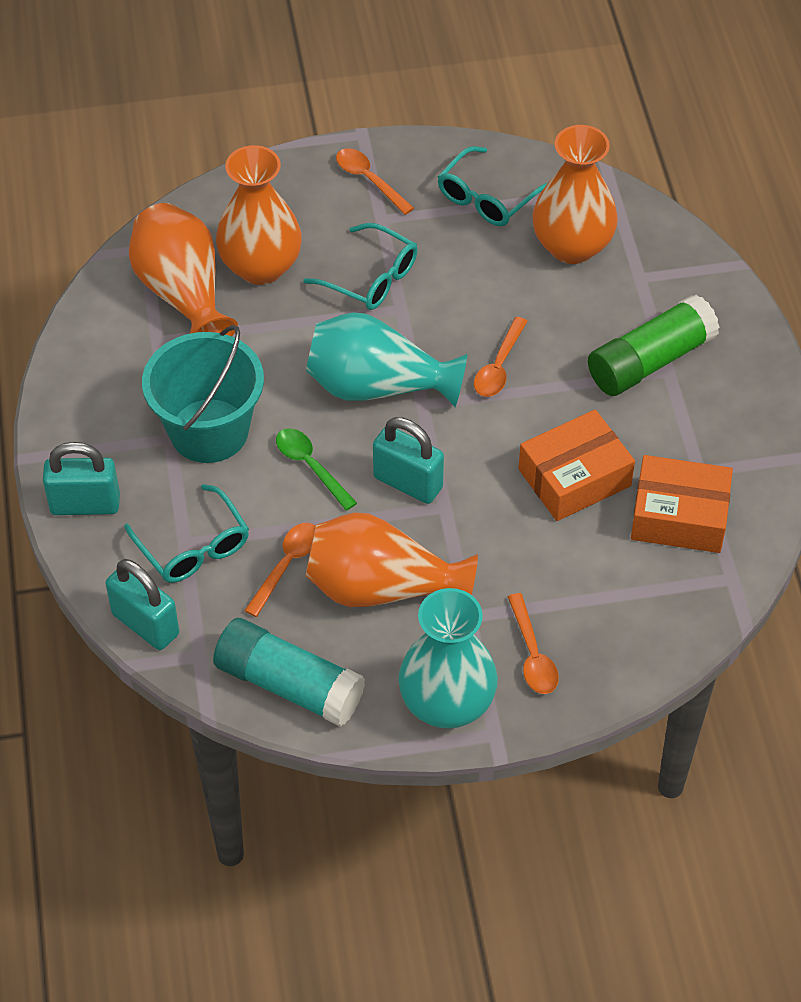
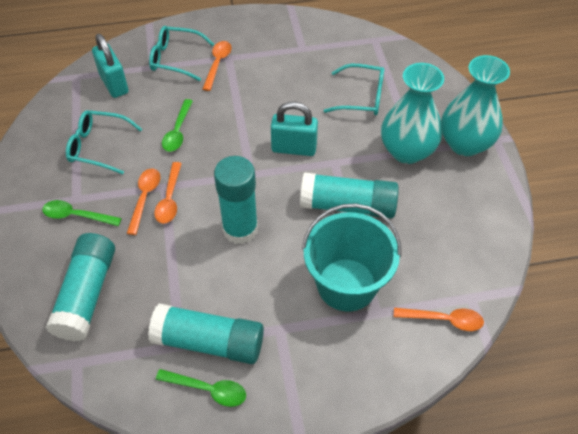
green glue stick: [588,294,719,396] = 1 -> none = 0
green spoon: [276,428,357,511] = 1 -> [42,200,122,226] [156,369,246,407] [162,99,193,152] = 3
orange box: [518,410,635,521] [631,455,733,553] = 2 -> none = 0
orange vase: [129,203,238,336] [216,145,302,285] [306,512,478,607] [532,125,618,264] = 4 -> none = 0
turquoise glue stick: [213,618,365,727] = 1 -> [46,233,115,341] [148,304,264,364] [214,156,258,244] [300,172,399,218] = 4
turquoise padlock: [43,442,120,515] [106,559,179,650] [373,417,444,504] = 3 -> [92,34,129,98] [271,101,318,156] = 2

